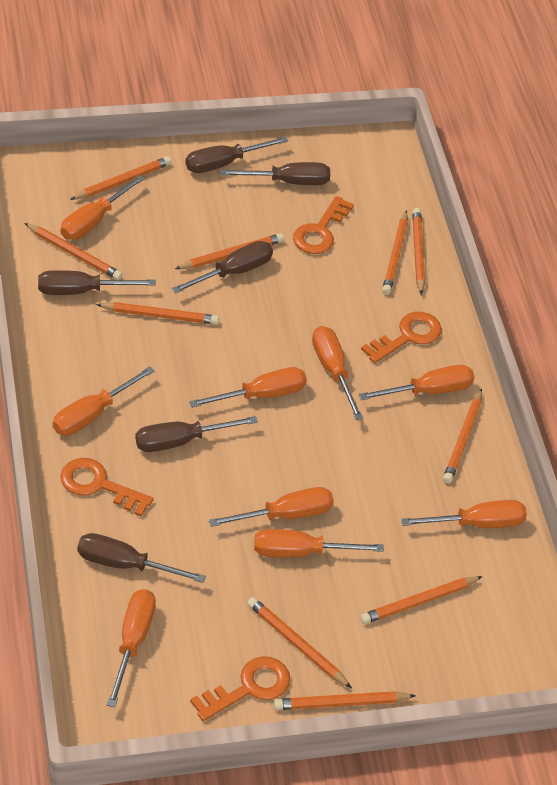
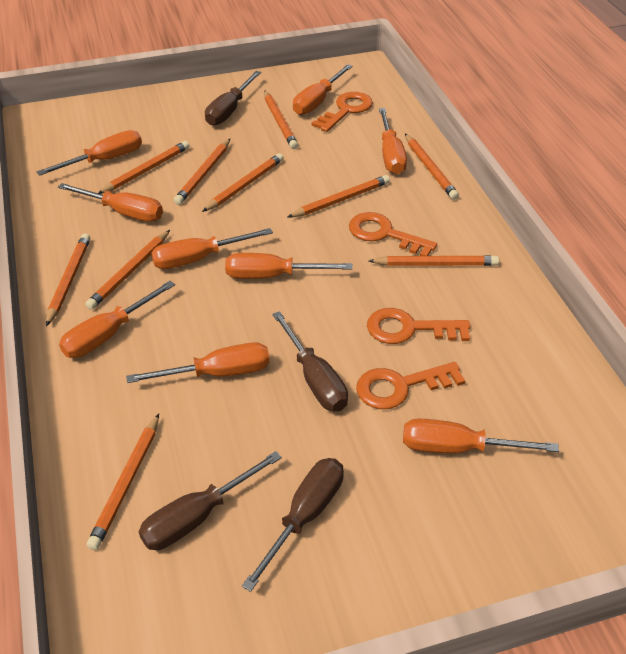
brown screwdriver: [38,270,156,295] [77,533,206,583] [135,416,258,452] [172,241,273,293] [185,137,288,173] [220,162,330,185] = 6 -> [139,451,282,550] [205,71,261,126] [242,458,344,592] [272,311,348,411] = 4

